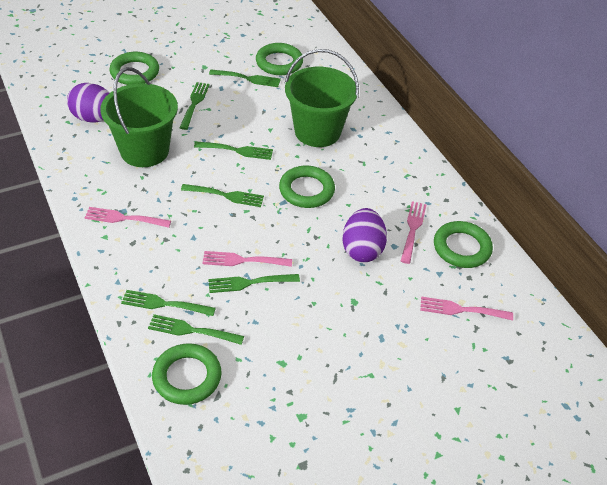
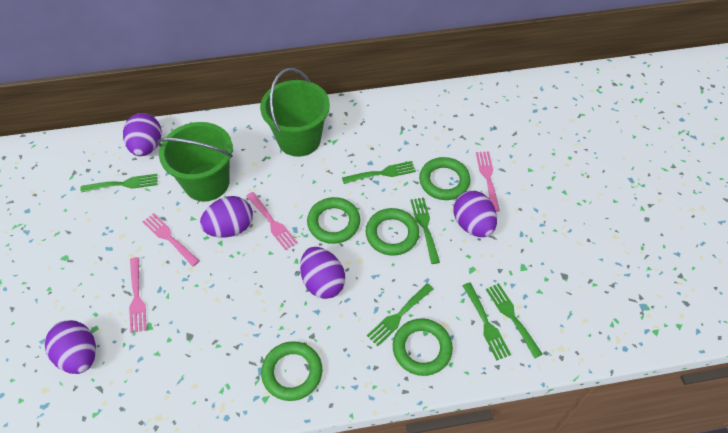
green fork: [121,290,216,316] [148,314,244,345] [179,82,210,130] [181,184,264,207] [194,141,273,160] [208,274,300,293] [209,70,281,87] = 7 -> [80,174,158,192] [342,161,416,184] [367,283,433,346] [410,198,440,264] [462,283,511,360] [486,283,543,358] = 6
purple egg: [67,83,110,122] [342,208,387,262] = 2 -> [45,320,96,374] [123,113,162,156] [200,196,253,237] [300,247,345,299] [453,191,497,237] = 5

